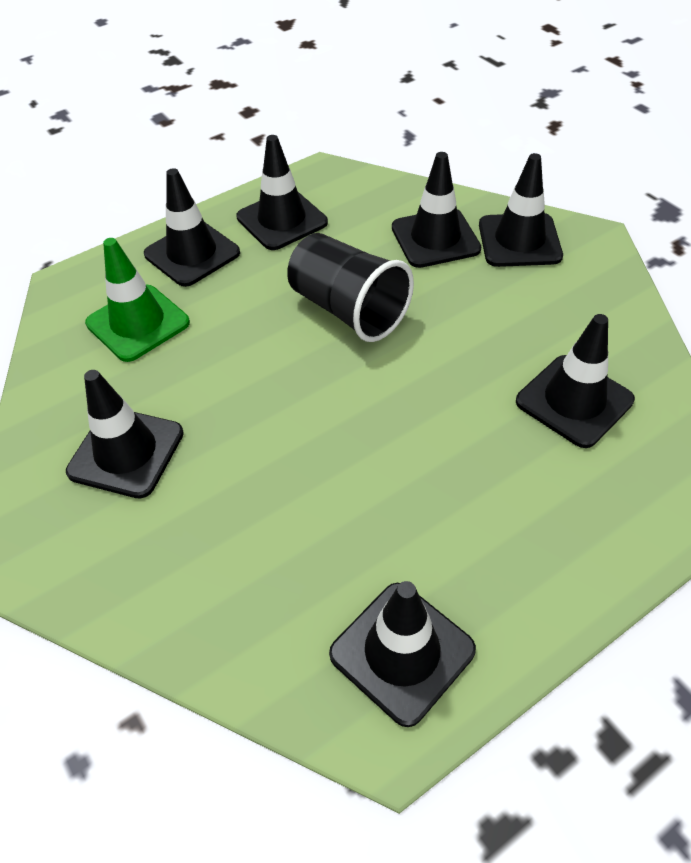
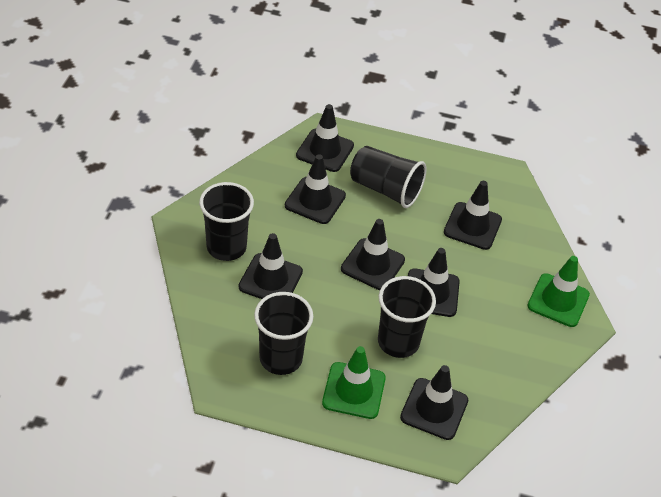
black cup: [287,233,414,342] = 1 -> [199,182,254,261] [254,292,313,375] [350,146,427,208] [378,276,436,358] = 4
green traffic cone: [85,238,190,362] = 1 -> [322,346,386,419] [527,256,590,327] = 2

